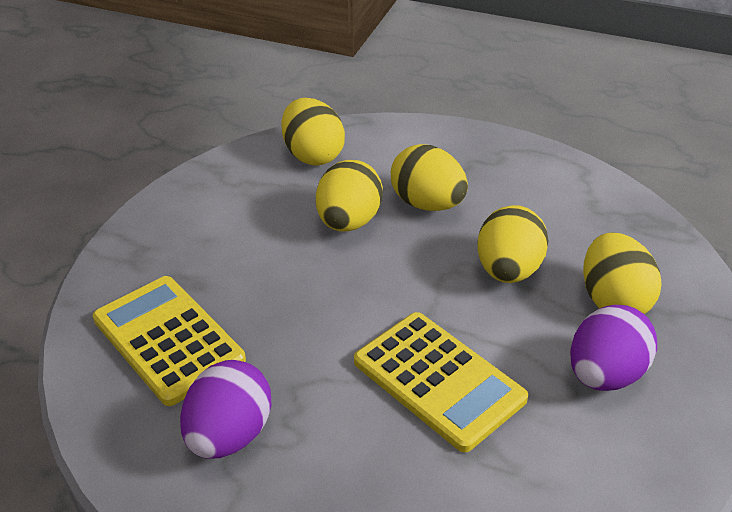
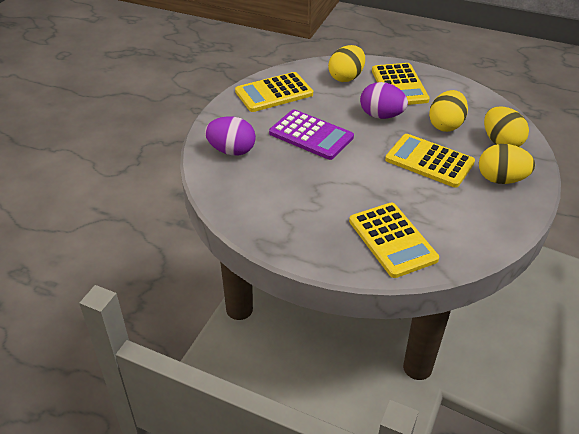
purple calculator: none = 0 -> [269,110,354,160] = 1
yellow calculator: [93,276,246,406] [354,312,528,452] = 2 -> [235,72,313,112] [349,202,439,278] [372,63,430,105] [385,134,475,188] = 4
yellow egg: [281,98,345,166] [316,160,383,232] [391,144,468,211] [477,205,549,283] [583,233,661,314] = 5 -> [328,45,365,82] [429,90,468,132] [479,144,535,184] [484,106,529,147] = 4

